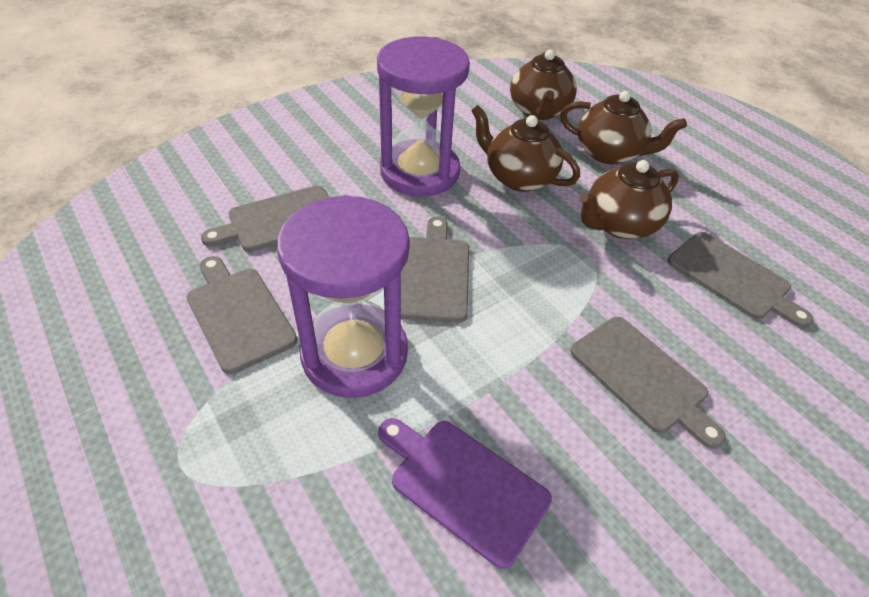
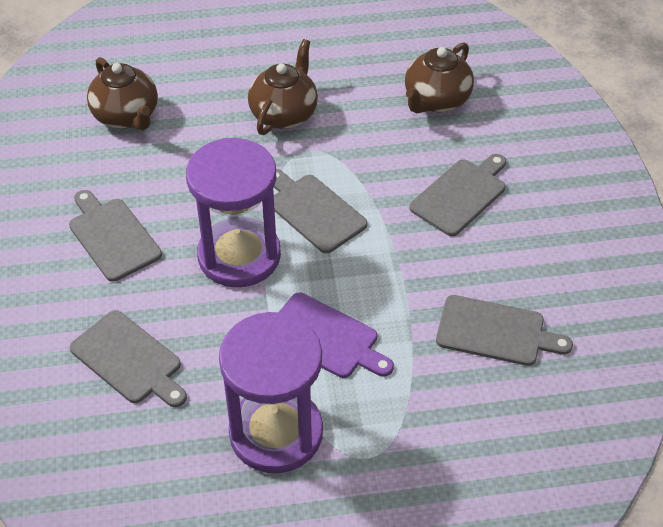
brown teapot: [471,105,580,192] [510,50,577,120] [560,91,687,165] [579,160,679,239] = 4 -> [87,57,158,131] [248,39,318,135] [405,42,474,113] = 3

